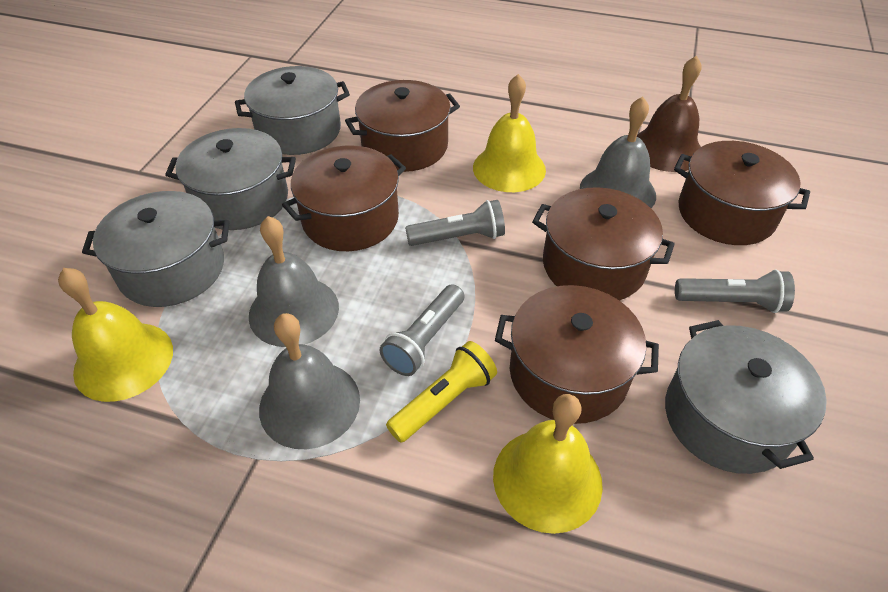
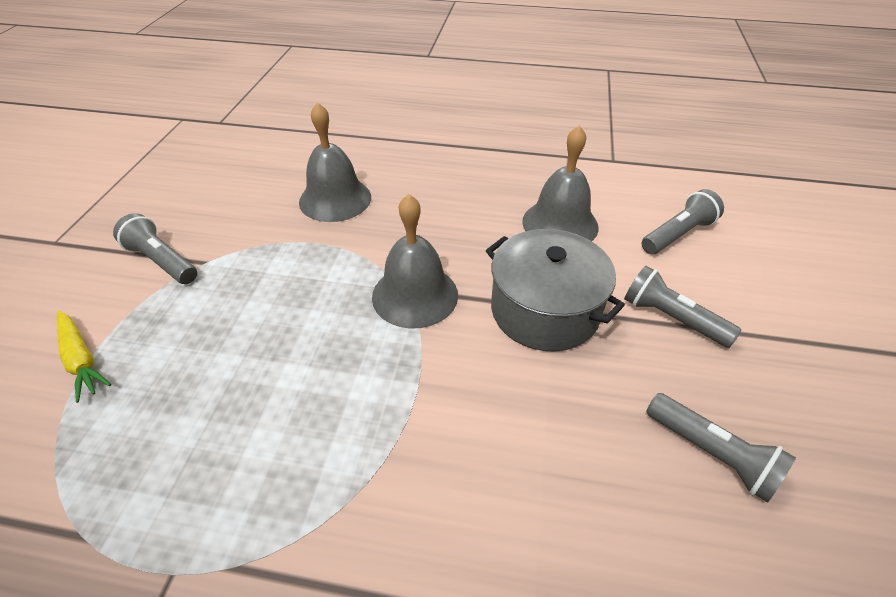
brown bell: [637,55,702,172] = 1 -> none = 0
brown pot: [282,145,406,251] [345,80,460,172] [495,285,659,424] [532,187,675,301] [674,141,810,245] = 5 -> none = 0
grey flashlight: [380,284,464,376] [405,200,505,246] [675,270,795,313] = 3 -> [113,213,197,284] [624,266,742,348] [642,189,724,254] [646,393,796,503] = 4
grey pot: [82,191,230,307] [165,128,296,230] [235,66,350,155] [665,320,827,474] = 4 -> [486,229,625,351] = 1
yellow bell: [58,268,173,402] [473,74,546,192] [493,394,603,534] = 3 -> none = 0
yellow carrot: none = 0 -> [57,311,111,403] = 1
yellow flashlight: [386,341,497,443] = 1 -> none = 0

